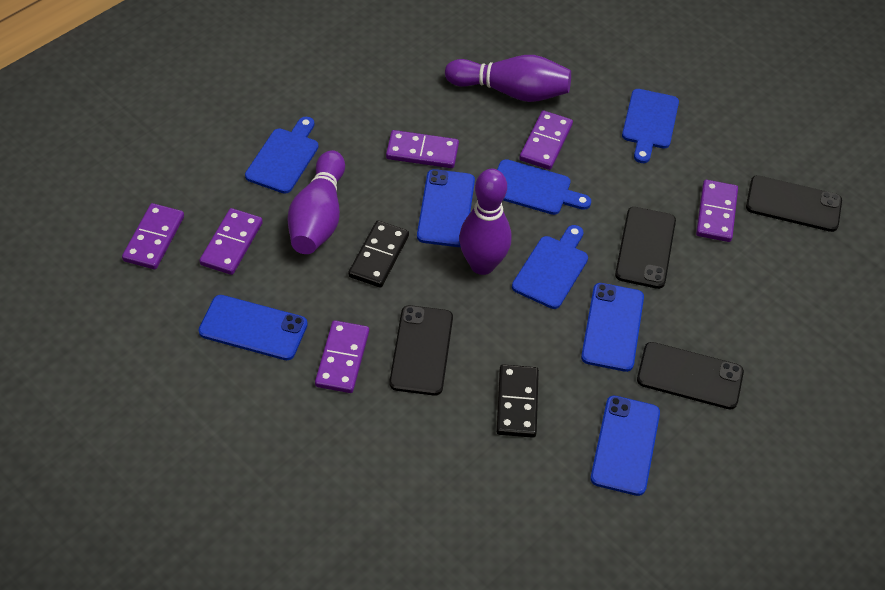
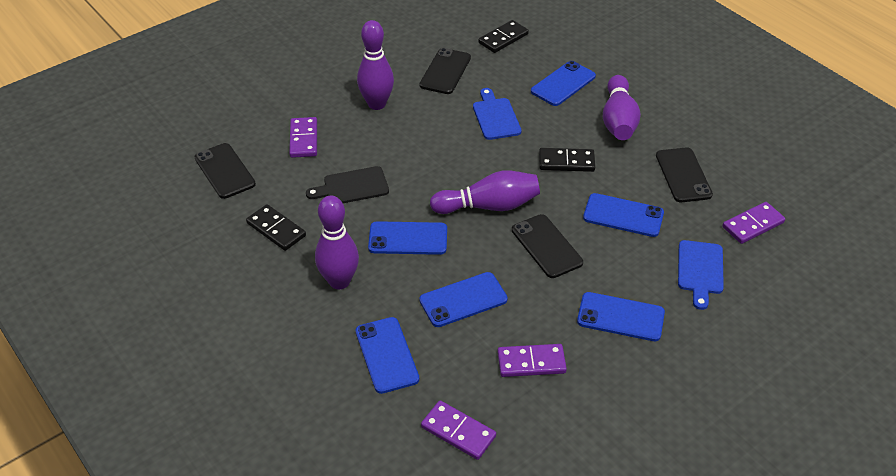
black cutting board: none = 0 -> [306,166,389,203] = 1
black domino: [348,220,409,288] [496,364,539,438] = 2 -> [246,204,306,251] [478,20,529,53] [539,148,595,172] = 3
blue cutting board: [245,117,318,194] [497,159,591,215] [512,225,588,309] [622,89,679,163] = 4 -> [473,88,522,140] [678,240,724,310] = 2
blue phone: [199,295,308,360] [417,169,475,247] [581,283,644,372] [590,396,660,496] = 4 -> [355,317,419,394] [368,221,447,255] [419,272,508,327] [531,61,596,106] [577,292,665,341] [583,193,664,237] = 6
purple bowling pin: [288,150,345,254] [445,55,571,102] [459,169,511,275] = 3 -> [315,196,359,289] [357,20,394,110] [430,170,540,214] [603,75,641,140] = 4
purple domino: [122,203,184,269] [199,208,263,275] [315,320,369,393] [386,130,459,168] [519,110,573,170] [696,180,738,242] = 6 -> [289,117,317,158] [421,400,496,460] [498,344,567,377] [722,202,785,244] = 4

